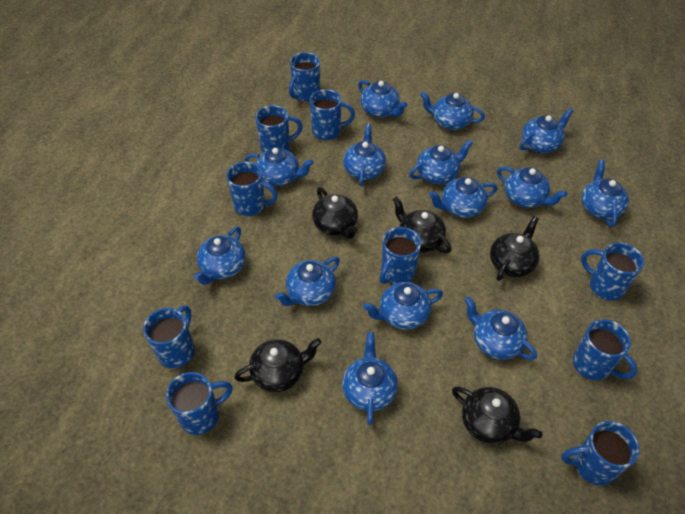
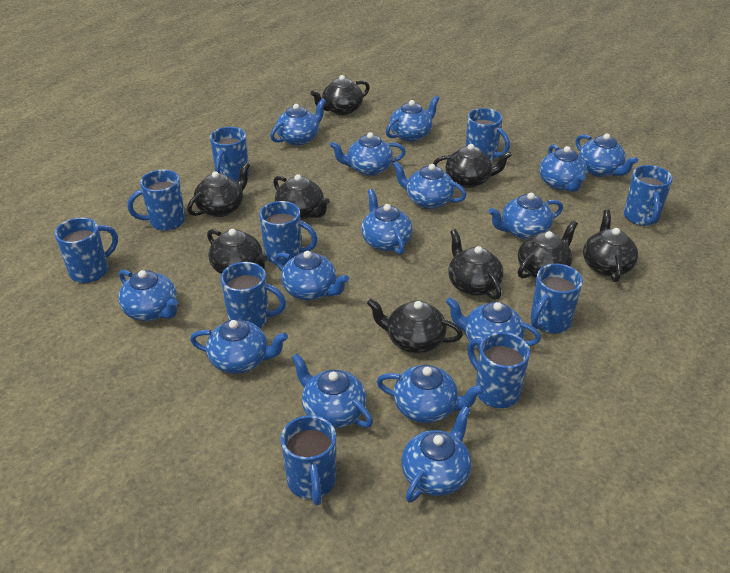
black teapot: [234,338,321,392] [312,187,358,239] [393,196,451,253] [452,387,543,444] [490,216,540,281] = 5 -> [187,162,250,217] [207,229,267,274] [273,174,330,220] [310,75,370,115] [367,299,463,353] [433,144,512,188] [448,229,503,300] [518,220,578,278] [583,210,638,282] = 9
blue teapot: [193,226,246,285] [245,147,314,186] [275,257,340,306] [342,332,398,425] [343,124,386,186] [358,80,408,118] [363,282,443,330] [409,140,473,184] [420,92,485,130] [429,177,498,218] [464,296,537,360] [497,166,567,208] [520,108,574,153] [581,160,629,227] = 14 -> [118,270,178,321] [190,319,288,374] [270,98,326,146] [274,251,349,300] [291,354,373,428] [330,132,406,176] [361,189,413,255] [377,365,484,423] [386,95,440,142] [392,161,466,209] [401,406,471,503] [446,297,541,351] [489,193,563,239] [539,144,587,192] [576,133,638,177] = 15

